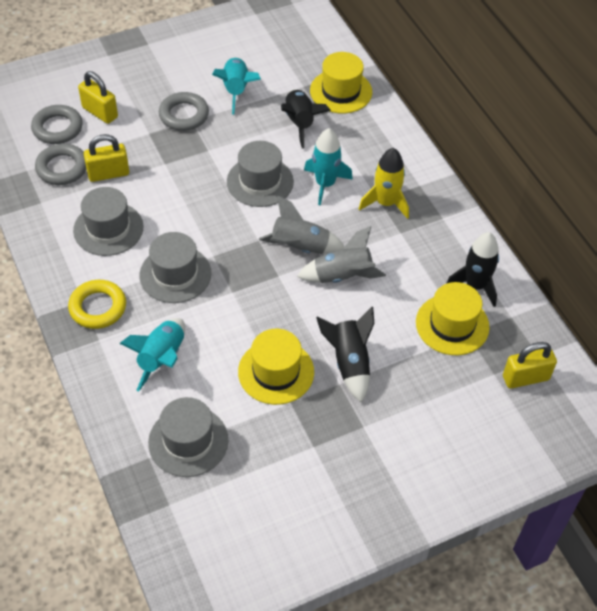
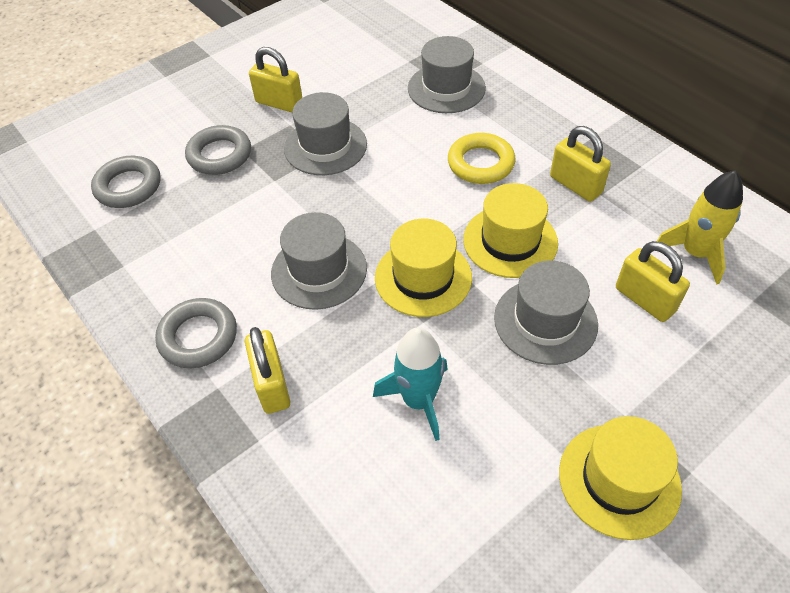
black rocket: [281,89,331,149] [316,307,374,403] [446,232,499,307] = 3 -> none = 0
grey rocket: [259,195,344,254] [297,226,386,283] = 2 -> none = 0
turquoise rocket: [119,318,185,392] [212,57,261,115] [304,128,353,206] = 3 -> [373,327,448,441] = 1
yellow padlock: [78,71,118,124] [84,134,129,182] [503,342,557,389] = 3 -> [245,327,290,414] [249,47,302,112] [550,126,611,202] [616,241,690,322] = 4

